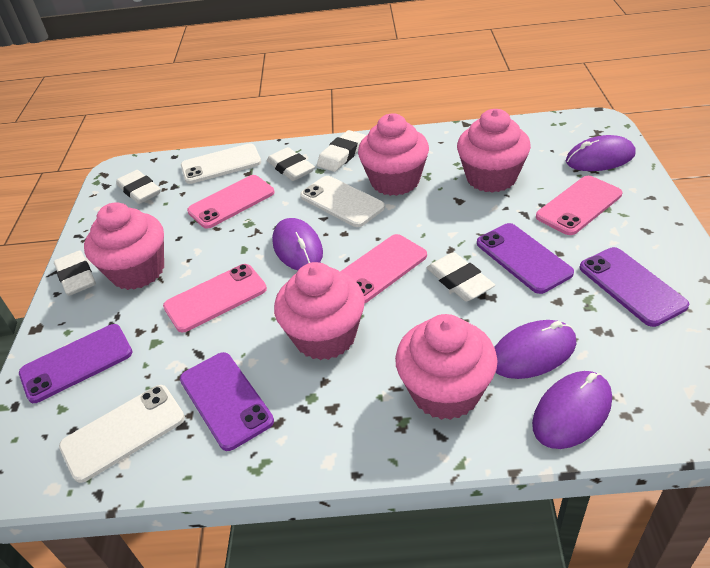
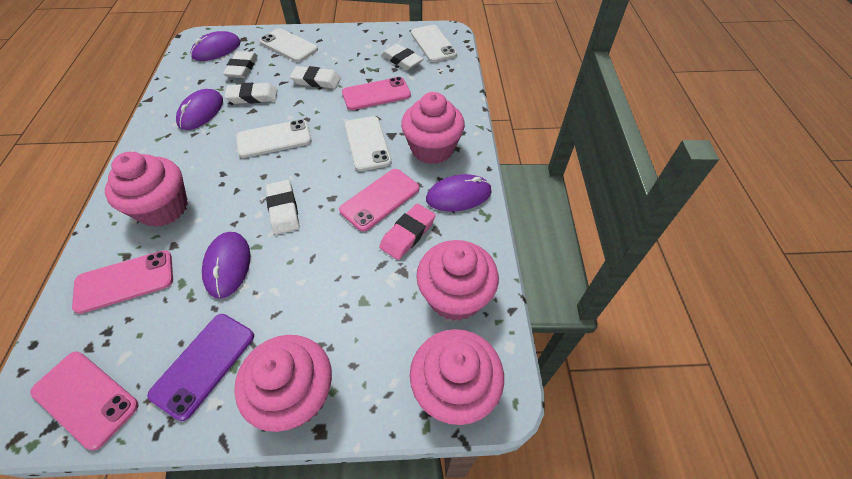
pink eraser: none = 0 -> [379,203,436,260] = 1
purple phone: [19,324,132,403] [180,352,274,451] [477,223,574,294] [580,247,689,327] = 4 -> [147,314,254,421] = 1
white phone: [59,385,185,483] [181,143,261,184] [300,176,385,227] = 3 -> [236,119,312,158] [259,28,318,62] [345,116,392,171] [411,25,457,62] = 4

